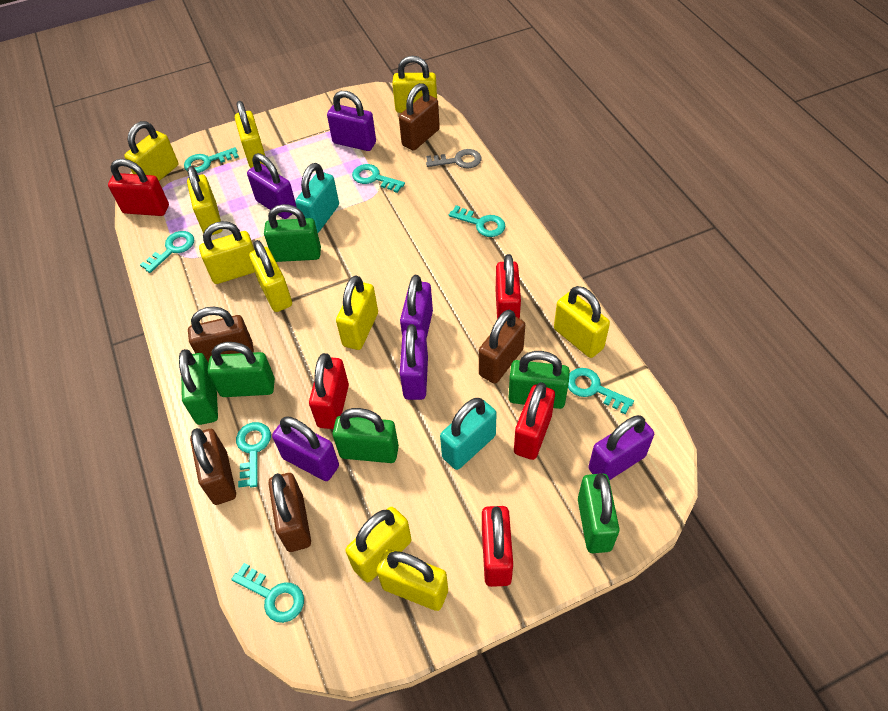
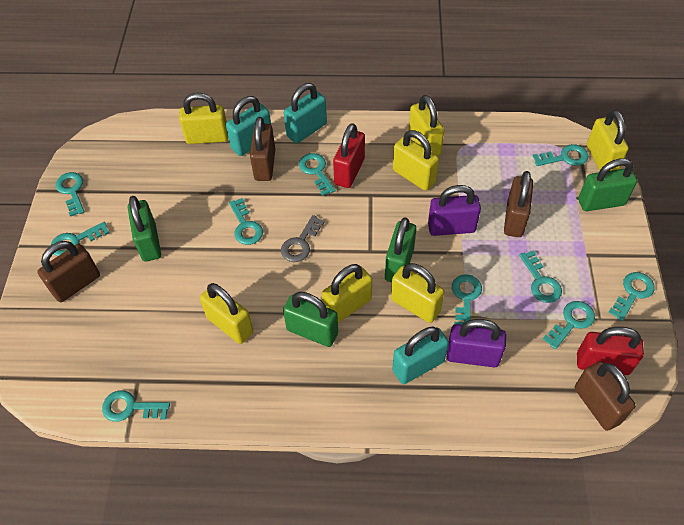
brown padlock: [188,306,254,363] [190,428,236,505] [268,473,311,552] [399,83,440,151] [479,309,525,384] = 5 -> [37,241,100,302] [250,117,275,181] [504,171,533,237] [575,361,636,431] = 4
green padlock: [179,349,218,425] [207,342,275,397] [264,204,321,262] [333,408,399,463] [508,351,570,409] [578,473,620,553] = 6 -> [128,196,161,262] [283,292,338,347] [385,217,416,282] [578,158,637,211] = 4
purple padlock: [247,153,297,219] [272,416,339,481] [327,91,376,151] [400,275,433,339] [400,324,428,400] [588,415,654,480] = 6 -> [428,185,481,236] [447,319,506,367] = 2
red padlock: [108,159,169,216] [309,353,349,429] [482,506,513,587] [496,254,521,319] [514,382,555,460] = 5 -> [333,123,365,188] [577,327,644,375] = 2
turquoise key: [140,231,194,273] [184,147,239,173] [231,563,304,623] [236,422,271,488] [352,164,405,193] [449,205,505,237] [568,368,634,414] = 7 -> [51,222,109,256] [55,172,84,217] [102,390,170,422] [229,198,263,245] [299,153,336,196] [452,274,482,325] [519,250,562,303] [533,144,588,166] [543,301,595,349] [608,272,655,321] = 10
turquoise padlock: [295,163,339,233] [440,398,497,470] = 2 -> [226,96,271,156] [284,83,327,143] [392,326,449,384] = 3
yellow padlock: [124,121,178,181] [187,166,223,235] [199,221,255,284] [235,101,265,168] [249,240,292,312] [336,275,378,350] [345,507,412,582] [377,549,448,611] [392,56,437,113] [554,286,610,358] = 10 -> [179,93,228,144] [200,283,253,344] [322,264,372,323] [391,263,444,323] [393,130,439,191] [409,95,444,156] [587,110,629,171] = 7

